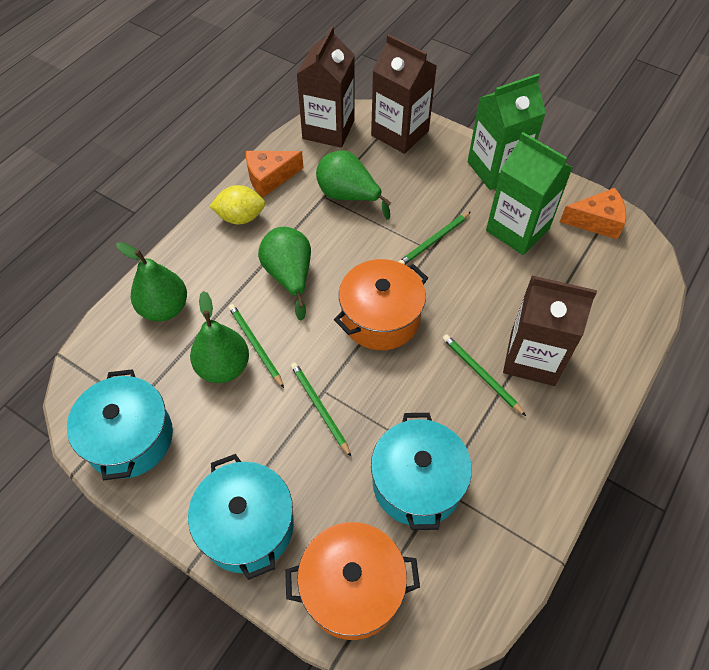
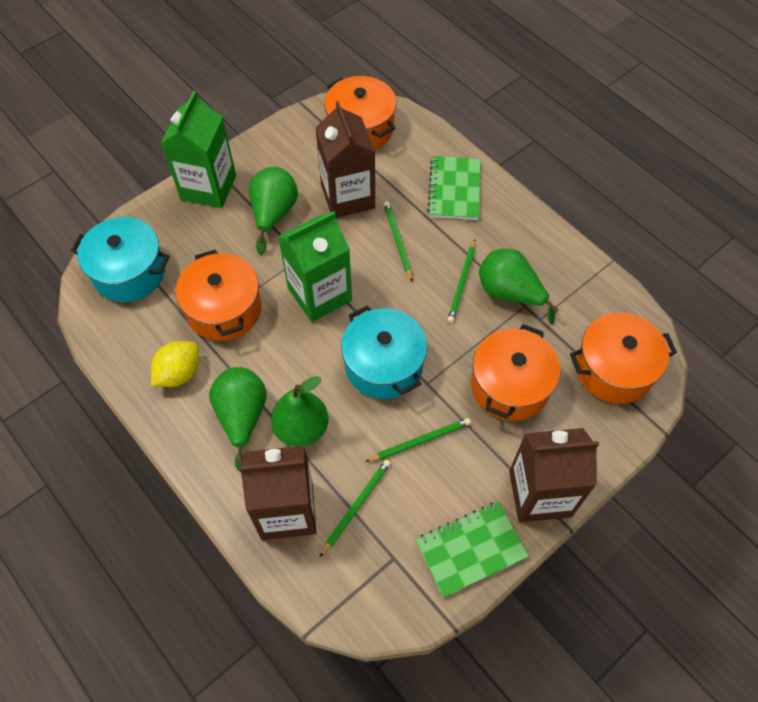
green notebook: none = 0 -> [416,501,529,598] [427,156,481,220] = 2
orange cheese: [246,151,304,197] [560,188,626,239] = 2 -> none = 0
orange pot: [285,522,420,640] [334,259,428,350] = 2 -> [176,250,261,341] [324,76,396,150] [471,324,560,421] [570,313,677,404] = 4
turquoise pot: [67,369,173,480] [188,454,294,580] [371,413,472,530] = 3 -> [71,217,170,302] [341,305,427,399] = 2

